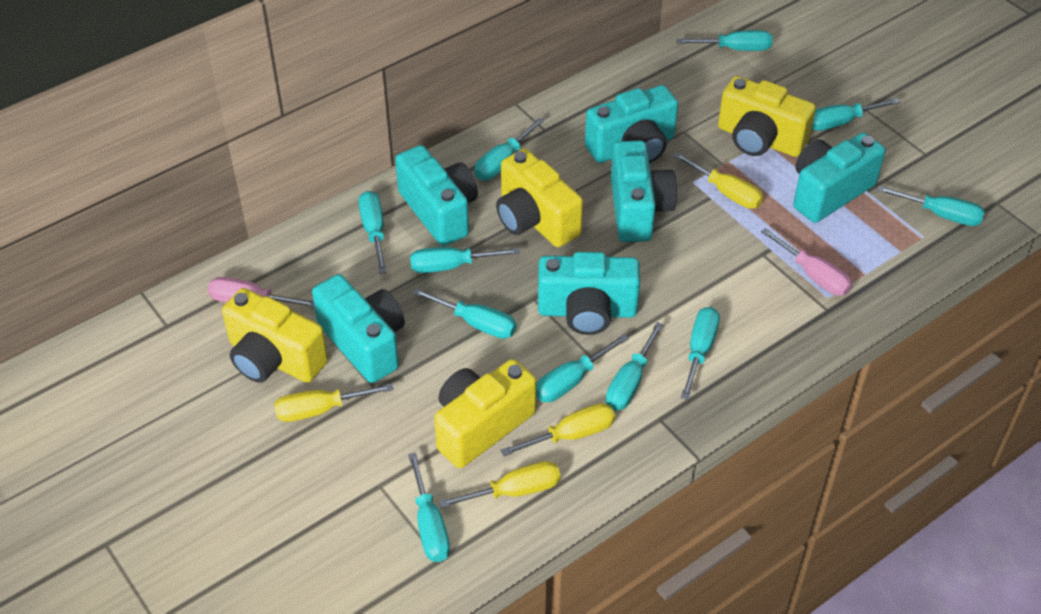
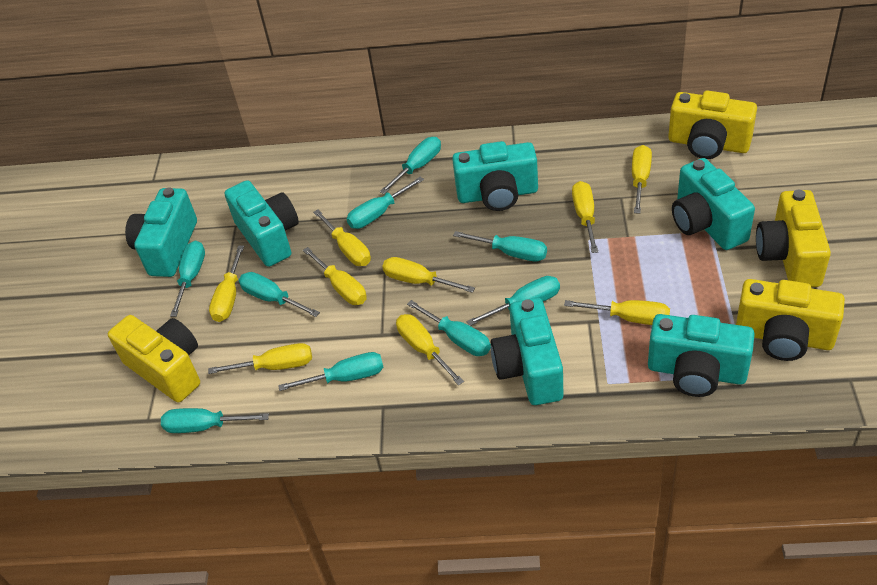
pink screwdriver: [208,277,314,307] [761,228,852,296] = 2 -> none = 0
turquoise screwdriver: [358,191,387,274] [408,453,450,562] [410,247,520,273] [412,288,516,339] [474,118,544,180] [536,334,629,402] [606,322,664,411] [677,30,773,51] [681,307,720,400] [812,98,900,131] [877,186,985,226] = 11 -> [161,408,269,433] [170,241,205,317] [239,272,320,317] [278,352,384,391] [347,176,424,229] [380,137,441,194] [407,300,491,356] [453,231,547,261] [466,276,560,326] = 9
yellow screwdriver: [274,383,394,422] [438,461,561,509] [501,403,615,456] [673,152,764,209] = 4 -> [208,343,312,374] [209,245,244,322] [303,247,367,305] [313,209,371,266] [382,257,475,293] [396,314,464,385] [564,300,670,325] [572,181,598,253] [632,145,652,214] = 9

